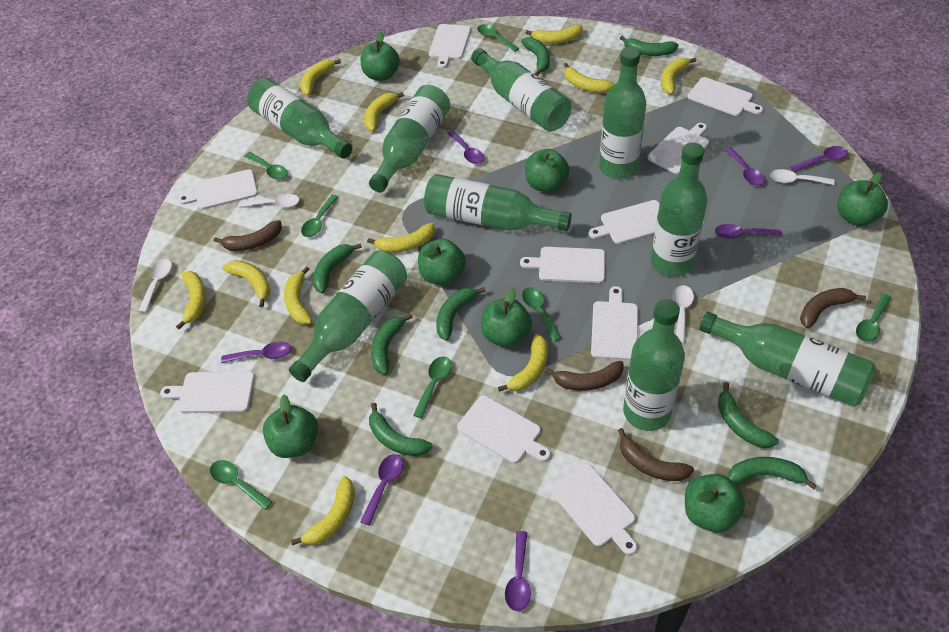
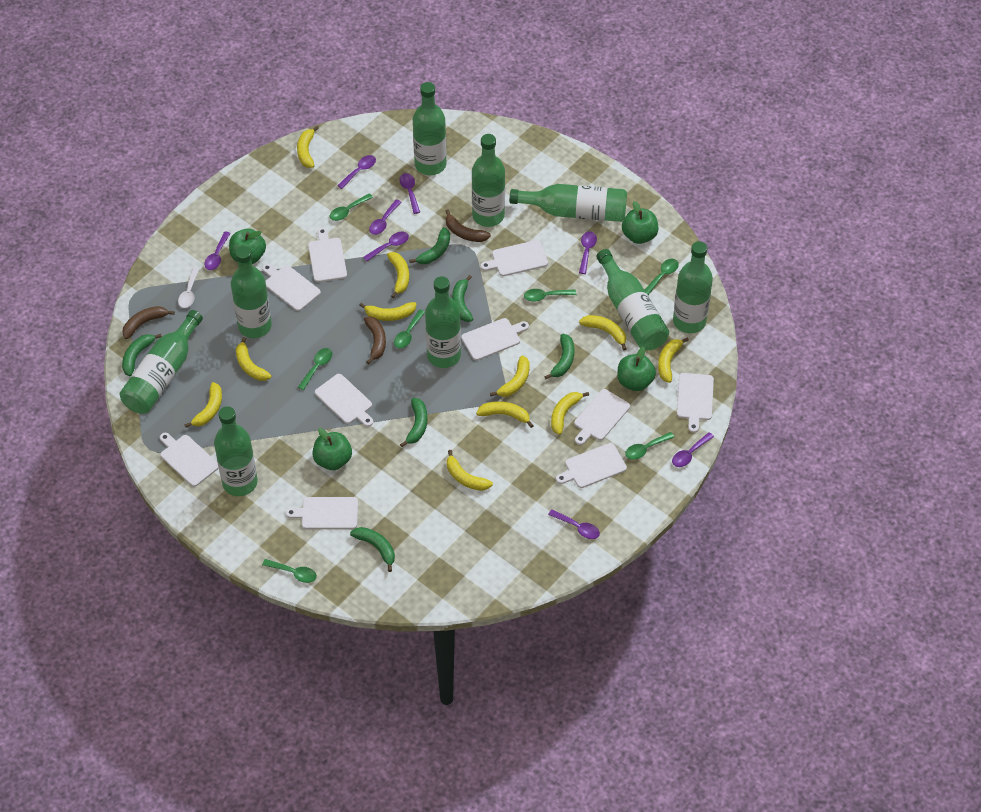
brown banana: [214,220,282,251] [545,361,624,391] [618,428,694,481] [800,288,866,329] = 4 -> [122,306,175,339] [364,316,386,364] [446,209,491,242] = 3
green apple: [263,395,318,458] [361,32,400,81] [418,239,466,285] [481,288,532,347] [525,149,569,192] [685,474,745,533] [837,172,888,226] = 7 -> [229,229,266,264] [312,428,352,470] [617,347,656,391] [622,201,658,244] = 4
green banana: [313,243,362,294] [369,403,433,456] [371,313,413,375] [436,287,485,341] [521,37,550,76] [620,36,678,56] [718,382,779,448] [728,457,817,489] = 8 -> [122,334,162,376] [350,527,395,572] [400,398,428,447] [409,227,450,264] [452,275,473,322] [544,334,574,379] = 6
purple spoon: [221,341,291,363] [360,454,403,526] [447,130,484,164] [505,531,531,611] [715,224,782,239] [724,147,765,186] [791,146,848,172] = 7 -> [205,232,231,270] [337,155,376,189] [363,232,409,261] [369,199,401,235] [399,173,420,214] [548,509,600,539] [579,231,597,274] [672,432,714,467] = 8
white spoon: [139,259,172,313] [238,194,299,208] [673,285,694,344] [770,169,835,185] = 4 -> [178,267,199,308] = 1

